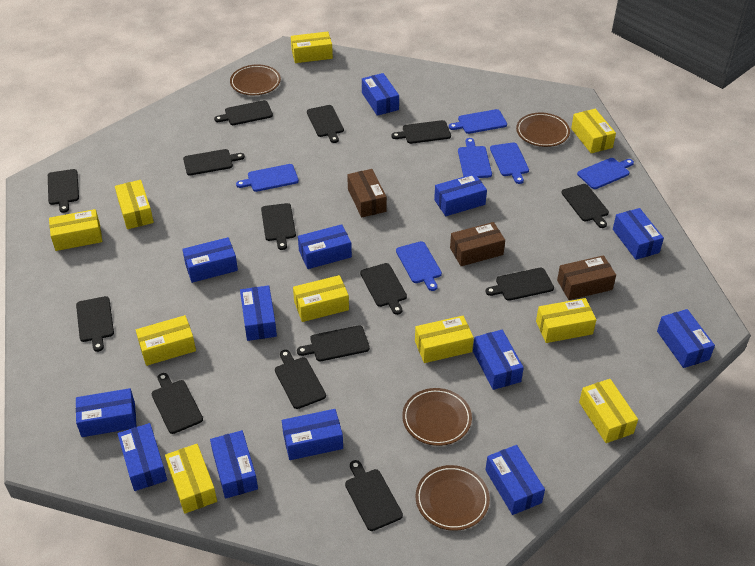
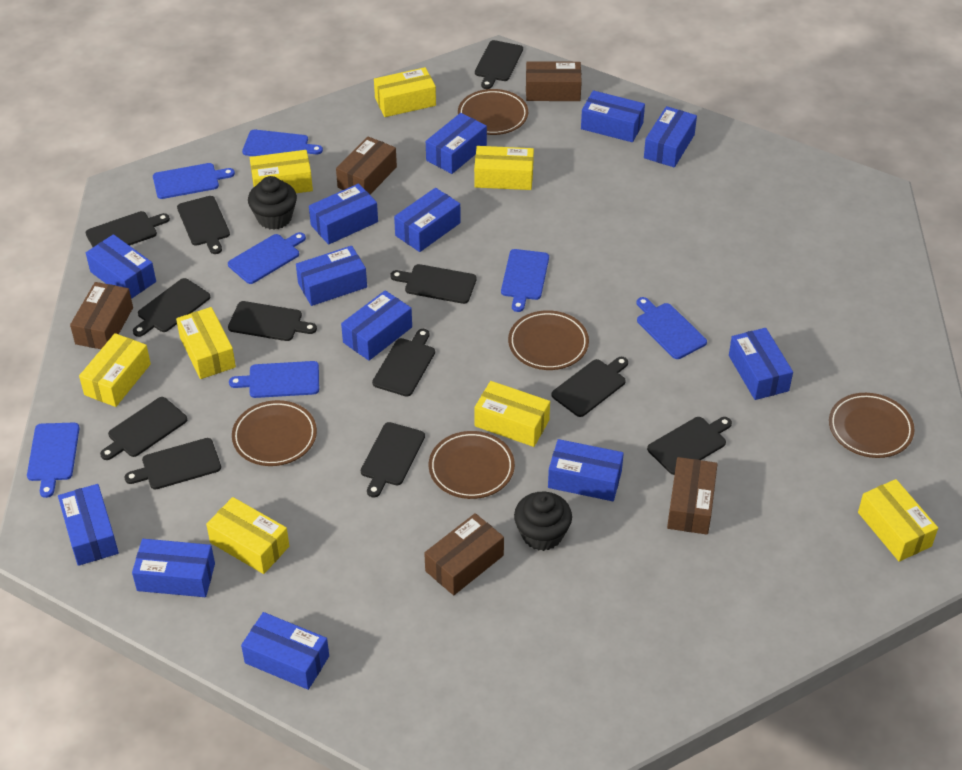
black cupcake: none = 0 -> [248,176,297,230] [514,492,572,551] = 2
black cutting board: [48,169,79,213] [76,296,114,352] [152,373,203,434] [183,149,245,176] [214,100,273,125] [261,203,296,250] [275,350,326,409] [297,325,370,361] [307,105,344,143] [345,460,403,531] [360,263,407,315] [392,120,451,144] [485,268,554,301] [562,184,609,228] = 14 -> [85,211,170,247] [100,397,187,460] [124,438,221,490] [133,278,210,337] [177,196,230,254] [228,301,317,341] [361,422,425,497] [372,329,435,397] [390,264,477,304] [475,40,523,89] [551,357,628,417] [647,417,732,475] = 12
blue cutting board: [236,164,299,192] [396,241,442,291] [449,109,507,134] [458,138,492,178] [490,142,529,184] [577,158,634,189] = 6 -> [27,423,80,498] [153,163,235,199] [228,232,306,284] [229,361,319,398] [242,130,323,156] [501,249,549,312] [637,297,707,359] = 7
brown box: [347,169,387,217] [450,222,505,266] [557,255,616,300] = 3 -> [70,282,133,349] [336,136,397,194] [424,513,504,595] [526,61,582,101] [667,457,717,535] = 5
brown plate: [230,64,281,95] [402,388,472,446] [416,465,490,531] [516,113,570,147] = 4 -> [232,400,317,466] [429,431,515,499] [458,89,528,135] [508,310,589,370] [829,393,915,458] = 5
yellow box: [49,209,102,251] [115,180,154,229] [136,315,196,366] [165,444,217,514] [291,32,333,63] [293,275,349,322] [415,316,474,363] [536,298,596,343] [571,109,616,153] [579,379,638,443] = 10 -> [79,333,151,407] [176,307,236,379] [206,497,289,574] [250,150,313,193] [374,67,436,117] [474,146,534,190] [474,381,550,447] [858,479,938,562] = 8

